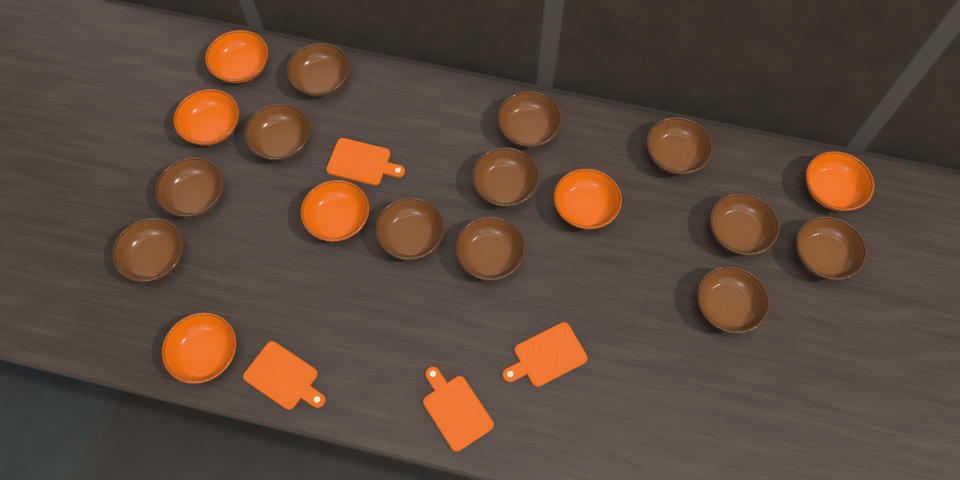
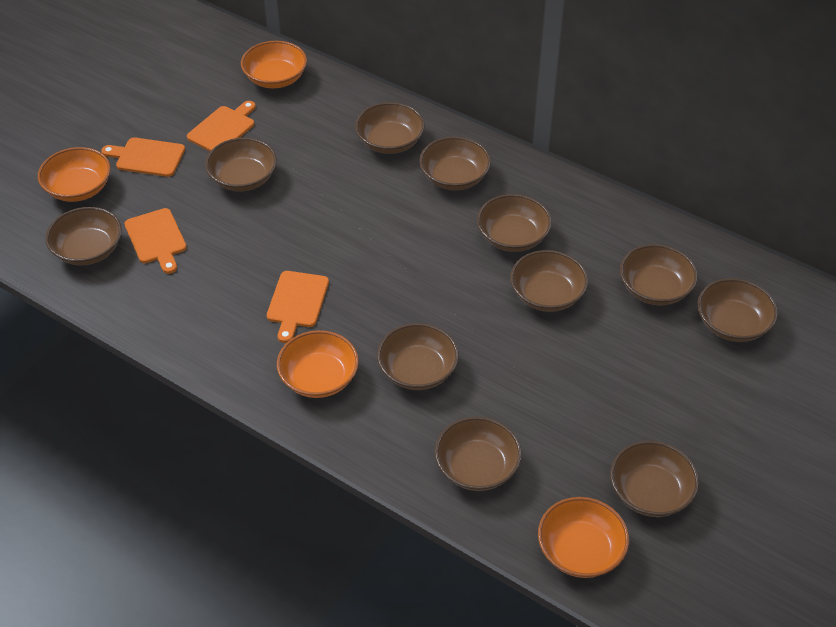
brown bowl: [112,218,183,282] [155,157,224,217] [244,103,310,161] [287,43,350,97] [375,197,445,260] [455,216,526,281] [472,147,540,207] [497,91,562,148] [647,117,713,175] [697,266,770,334] [710,193,780,255] [796,216,867,280] = 12 -> [45,207,122,265] [205,137,277,192] [355,102,425,154] [377,323,459,390] [419,136,491,190] [435,417,522,491] [477,194,552,252] [510,250,588,312] [610,441,699,517] [620,244,698,305] [698,278,778,342] = 11
orange bowl: [162,312,236,384] [173,89,239,146] [205,30,268,83] [300,180,369,242] [554,168,622,229] [805,151,875,211] = 6 -> [38,147,111,202] [241,41,307,88] [277,330,359,398] [538,497,629,578] = 4

